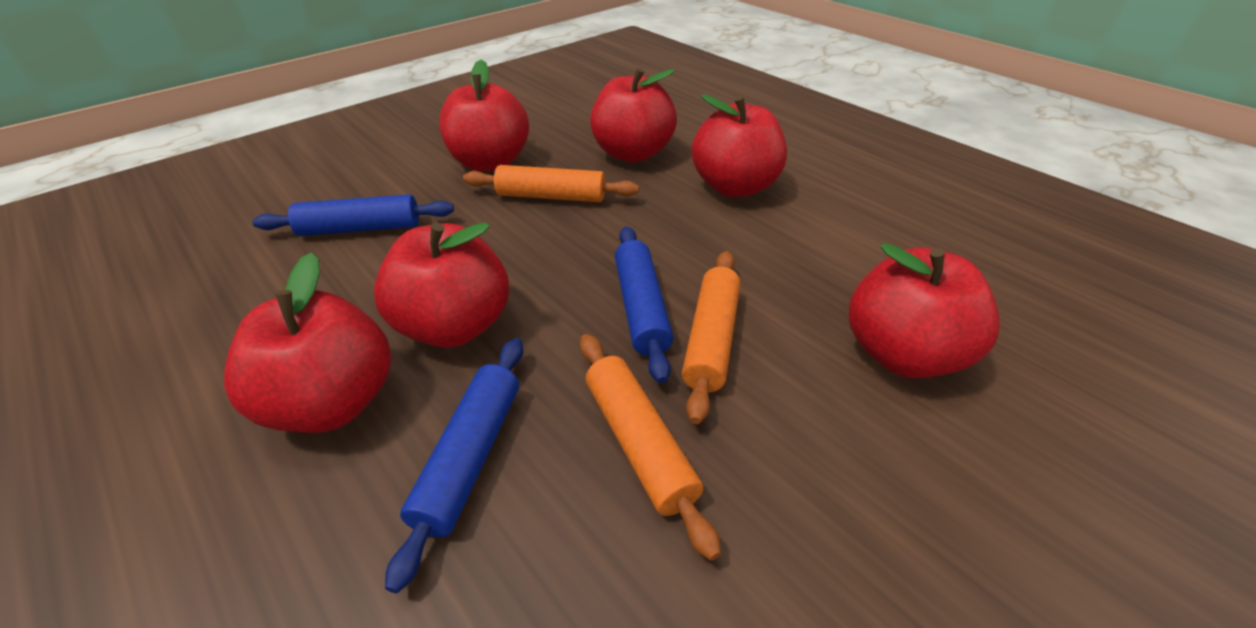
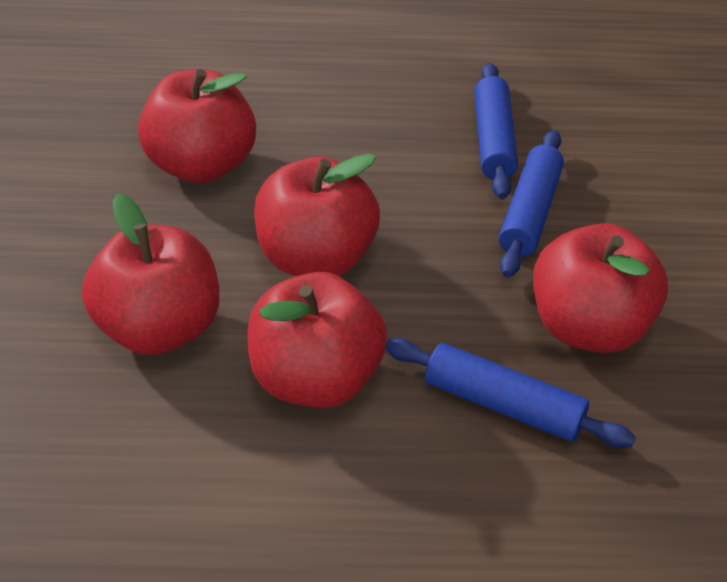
orange rolling pin: [463,165,639,202] [580,334,721,561] [682,251,740,424] = 3 -> none = 0
red apple: [224,253,391,433] [374,223,509,348] [439,60,529,171] [590,68,677,162] [691,94,787,197] [849,243,1000,378] = 6 -> [82,193,219,355] [138,69,256,183] [248,272,387,408] [254,153,380,276] [533,223,668,353] = 5

